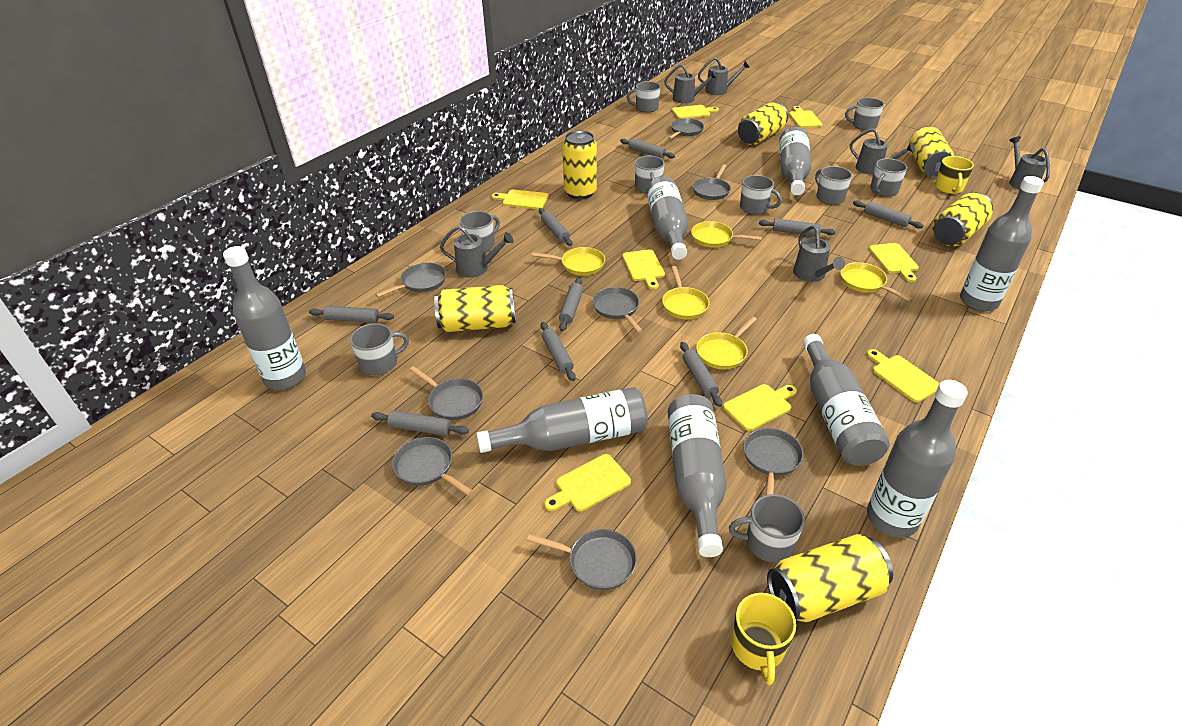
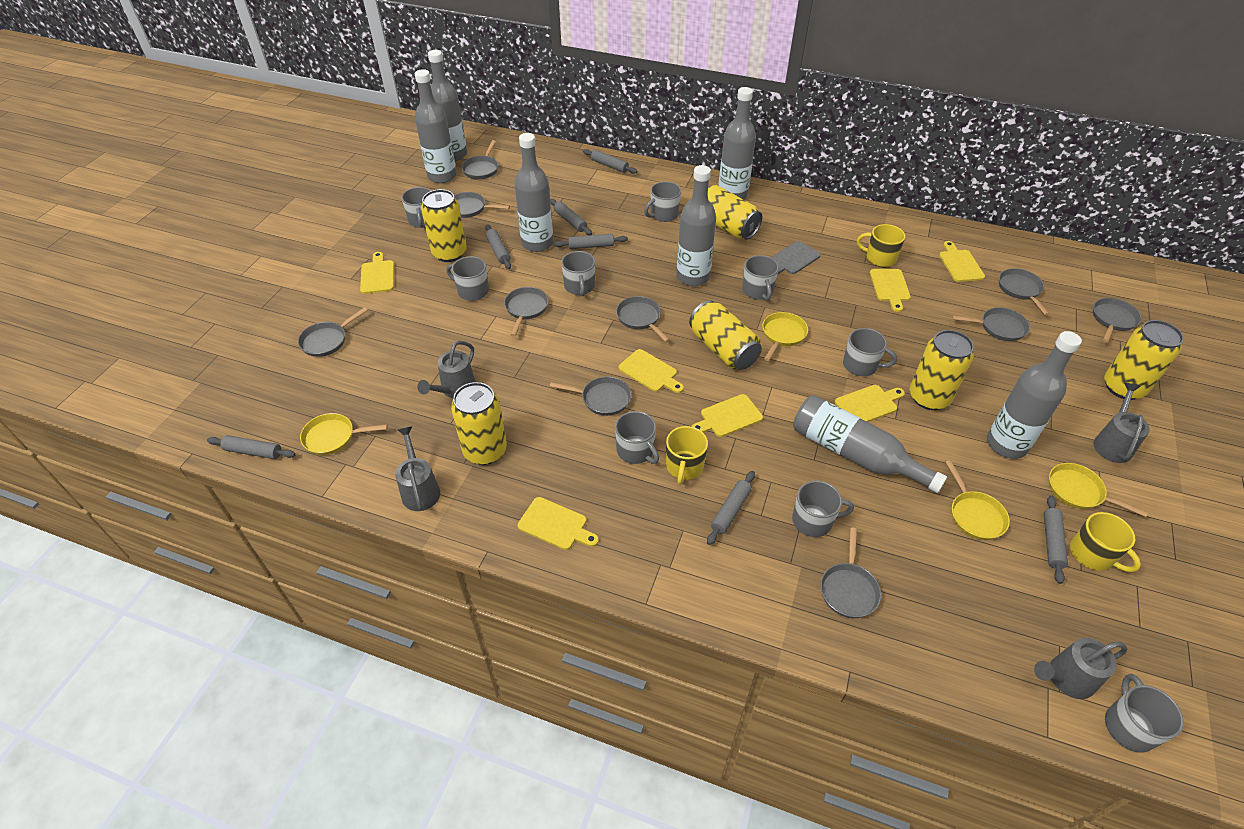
grey bottle: [223,246,306,390] [477,387,648,453] [646,176,688,260] [668,394,727,557] [779,127,811,195] [803,334,890,466] [867,380,968,538] [960,176,1044,312] = 8 -> [415,69,457,183] [428,50,467,161] [514,133,553,252] [676,165,716,286] [719,87,756,200] [793,395,947,493] [987,331,1082,459] = 7
grey cutting board: none = 0 -> [771,241,821,275] = 1
grey pan: [375,263,446,297] [392,437,473,496] [410,366,483,420] [527,529,637,590] [592,287,643,333] [668,118,704,139] [693,164,731,200] [744,428,803,495] = 8 -> [298,307,368,357] [454,192,510,218] [462,140,498,179] [504,287,548,336] [550,376,631,416] [616,296,670,342] [821,528,881,618] [952,307,1030,341] [999,268,1050,316] [1093,298,1142,343] = 10
grey rolling pin: [309,306,394,323] [371,410,469,436] [539,208,572,246] [541,322,576,381] [559,277,583,331] [620,139,675,158] [680,342,722,407] [759,218,836,236] [853,200,924,229] = 9 -> [207,435,296,459] [485,224,511,269] [550,199,592,235] [554,234,628,249] [583,149,638,174] [707,471,755,545] [1044,496,1068,584] = 7
grey watering can: [440,226,514,278] [664,64,718,104] [698,57,750,95] [793,226,845,282] [850,128,915,175] [1009,136,1050,190] = 6 -> [395,426,440,511] [417,340,476,398] [1034,638,1127,699] [1093,383,1150,463] = 4
yellow cutting board: [492,189,549,209] [544,454,631,512] [622,249,665,289] [672,105,719,119] [723,384,797,431] [789,106,822,128] [867,349,940,402] [869,243,919,282] = 8 -> [360,252,394,294] [518,497,599,550] [618,349,684,393] [691,394,763,437] [835,385,905,422] [870,269,911,312] [939,241,985,282] = 7
yellow mug: [731,593,796,685] [935,156,974,194] = 2 -> [666,426,708,485] [857,224,906,267] [1070,512,1141,572] = 3
yellow pan: [532,247,605,276] [662,266,709,319] [691,221,762,247] [696,316,757,369] [840,262,911,301] = 5 -> [300,413,388,455] [762,312,808,361] [945,460,1010,540] [1049,463,1148,517] = 4

